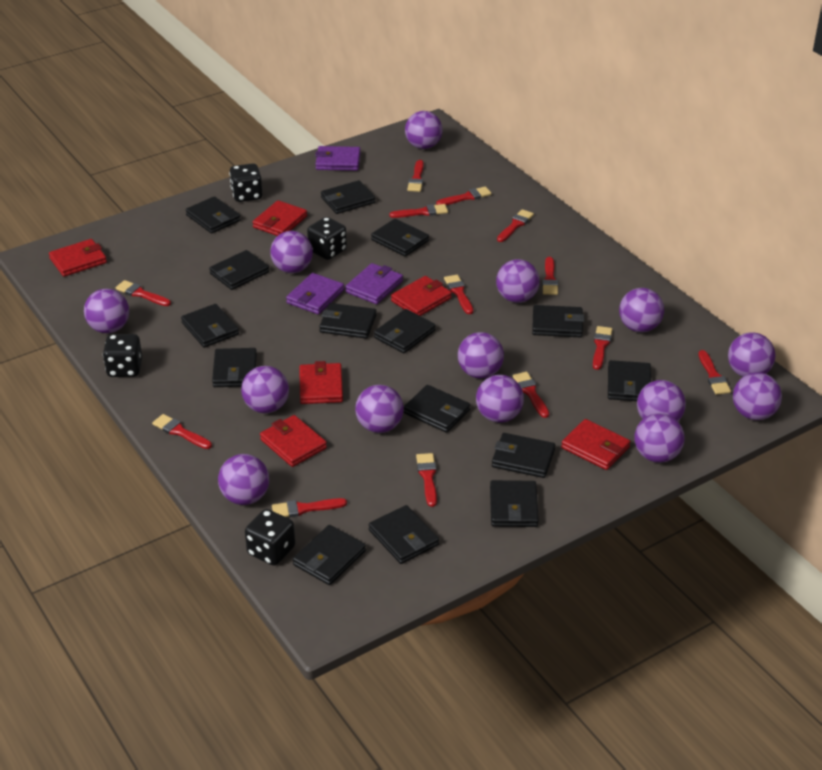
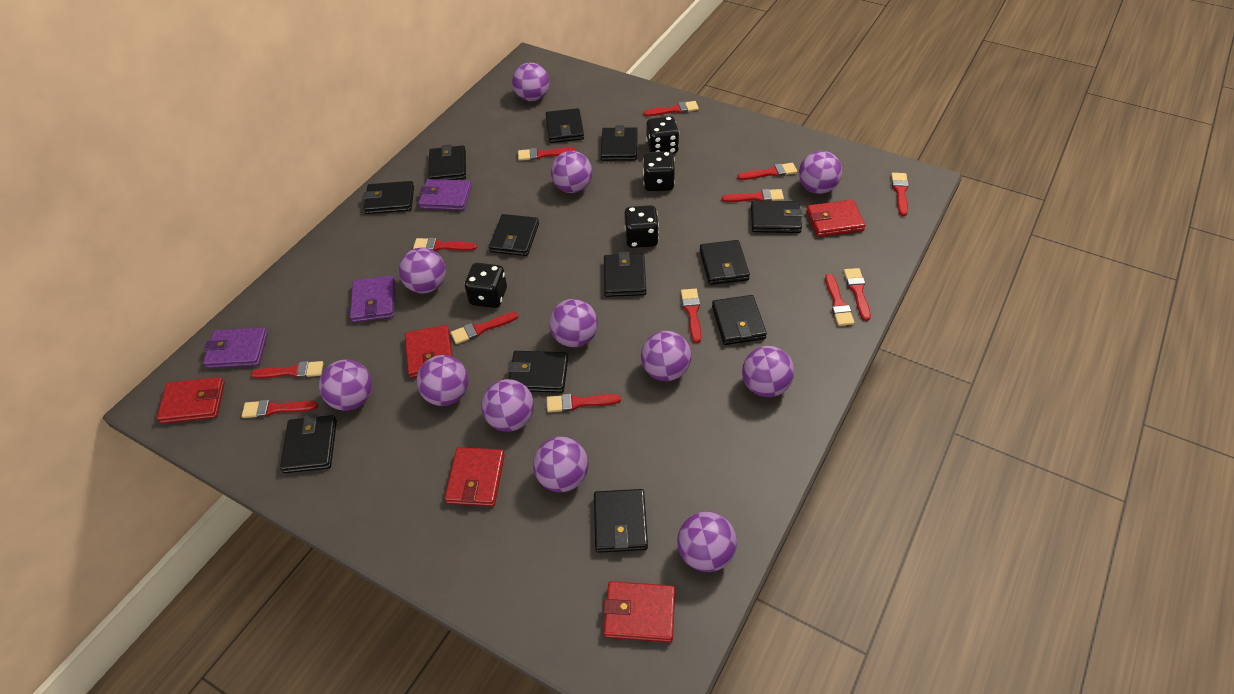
black wallet: [181,304,239,348] [185,196,241,234] [209,250,269,290] [212,348,257,387] [293,525,366,585] [319,303,376,339] [321,180,375,214] [368,505,439,564] [371,219,429,256] [374,309,436,353] [404,385,470,433] [490,480,539,527] [492,433,555,478] [532,305,585,337] [608,360,651,401] = 15 -> [280,414,337,473] [363,181,414,214] [428,144,466,180] [489,214,539,256] [508,351,568,393] [546,108,584,143] [594,489,648,553] [600,125,638,161] [604,252,646,297] [700,240,750,285] [712,295,767,345] [751,200,803,233] = 12
purple ball: [84,289,129,333] [218,454,269,505] [241,366,289,413] [270,231,313,273] [355,385,404,433] [405,111,442,149] [458,332,504,378] [476,375,524,423] [496,259,540,303] [619,288,664,332] [635,413,685,463] [637,380,686,421] [728,332,776,377] [733,372,782,420] = 14 -> [319,360,372,411] [399,248,446,294] [417,355,469,406] [481,379,534,432] [512,62,549,101] [533,437,588,492] [549,299,598,347] [551,151,592,193] [641,331,691,381] [677,511,737,572] [742,346,794,397] [799,151,842,194] = 12
red wallet: [49,239,107,277] [253,200,307,236] [260,415,327,467] [299,361,343,404] [391,276,452,316] [561,419,630,470] = 6 -> [157,377,225,424] [405,325,452,378] [445,447,505,507] [603,581,675,642] [806,200,865,237] = 5

